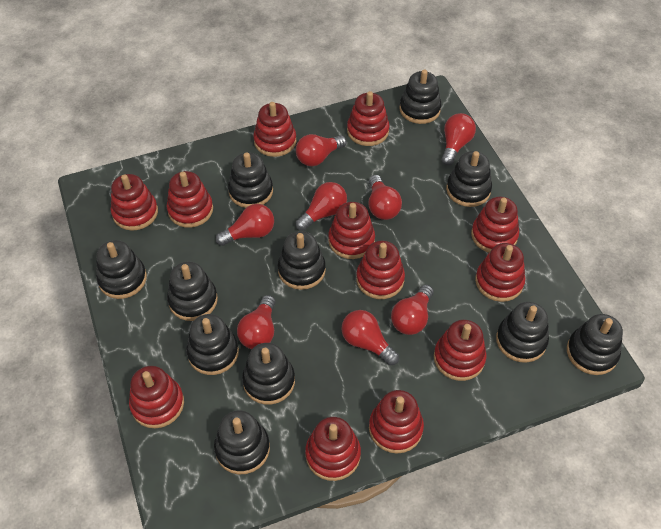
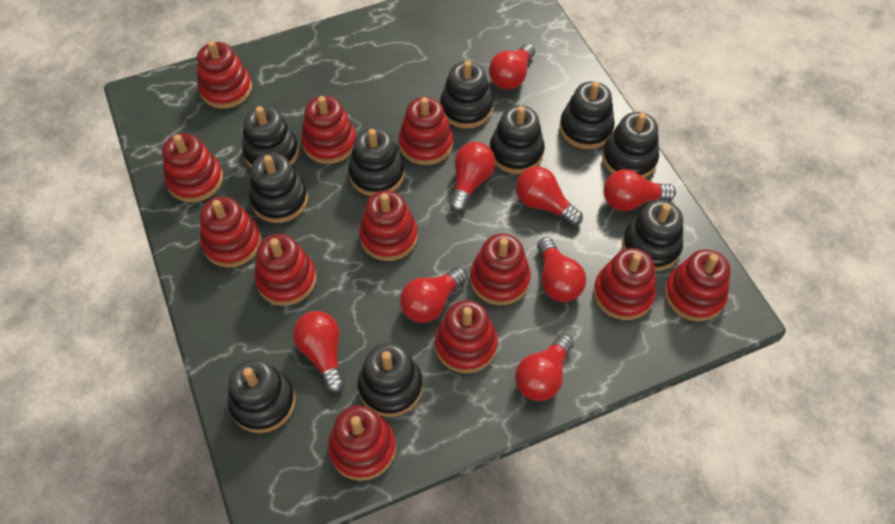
black stacking toy: [96,240,147,299] [167,262,218,321] [186,314,239,375] [214,410,270,475] [228,152,273,208] [242,343,295,405] [278,231,326,290] [399,69,441,124] [446,151,492,207] [496,302,549,363] [567,314,623,375] = 11 -> [228,359,296,433] [242,106,299,168] [249,153,308,223] [348,127,405,196] [358,343,423,417] [440,61,493,128] [490,105,545,174] [559,81,615,149] [602,112,659,178] [622,200,683,271] = 10

